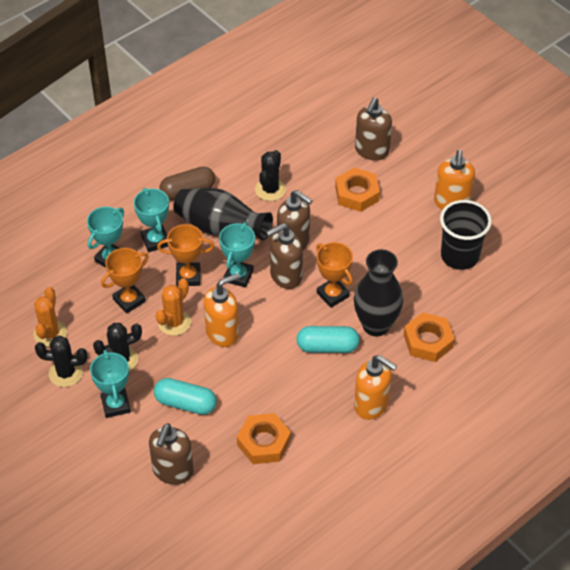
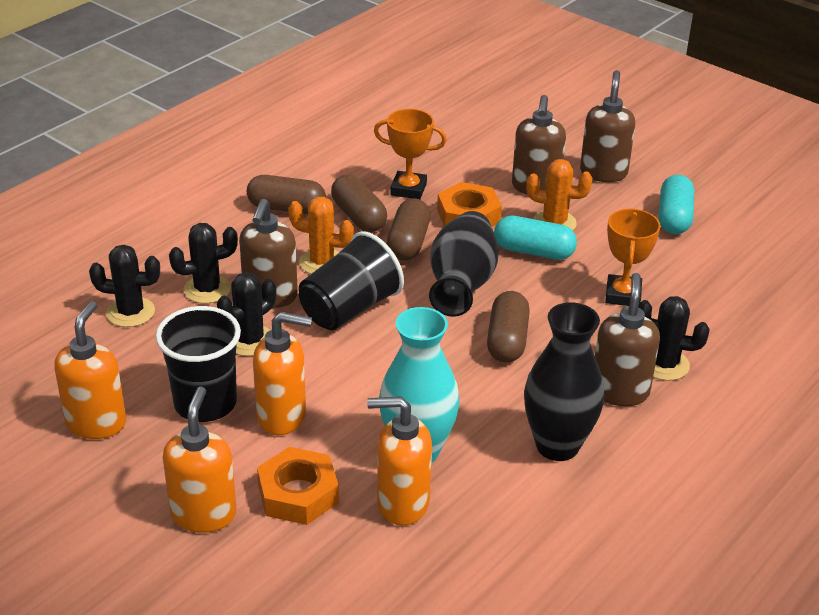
black cactus: [35,336,87,387] [93,323,142,371] [255,150,286,201] = 3 -> [89,245,160,327] [169,223,238,304] [217,272,276,356] [638,296,710,381] = 4
black cup: [440,200,492,270] = 1 -> [156,306,241,422] [299,231,404,330] = 2
brown capsule: [159,167,215,200] = 1 -> [247,175,326,214] [331,174,387,232] [387,198,431,261] [487,291,530,362] = 4
orange nut: [237,413,291,464] [335,167,380,212] [404,312,455,362] = 3 -> [257,447,339,525] [437,182,502,227] = 2
orange soap dispenser: [204,273,240,347] [354,355,397,420] [434,150,475,210] = 3 -> [54,301,126,439] [163,387,237,533] [253,312,312,435] [367,396,432,526] = 4
orange trophy: [101,248,149,314] [157,224,214,286] [316,242,353,308] = 3 -> [374,109,447,199] [605,209,661,306] = 2
turquoise trophy: [87,207,124,268] [90,350,131,418] [134,188,169,252] [219,222,255,288] = 4 -> none = 0
turquoise vase: none = 0 -> [379,307,460,463] = 1

